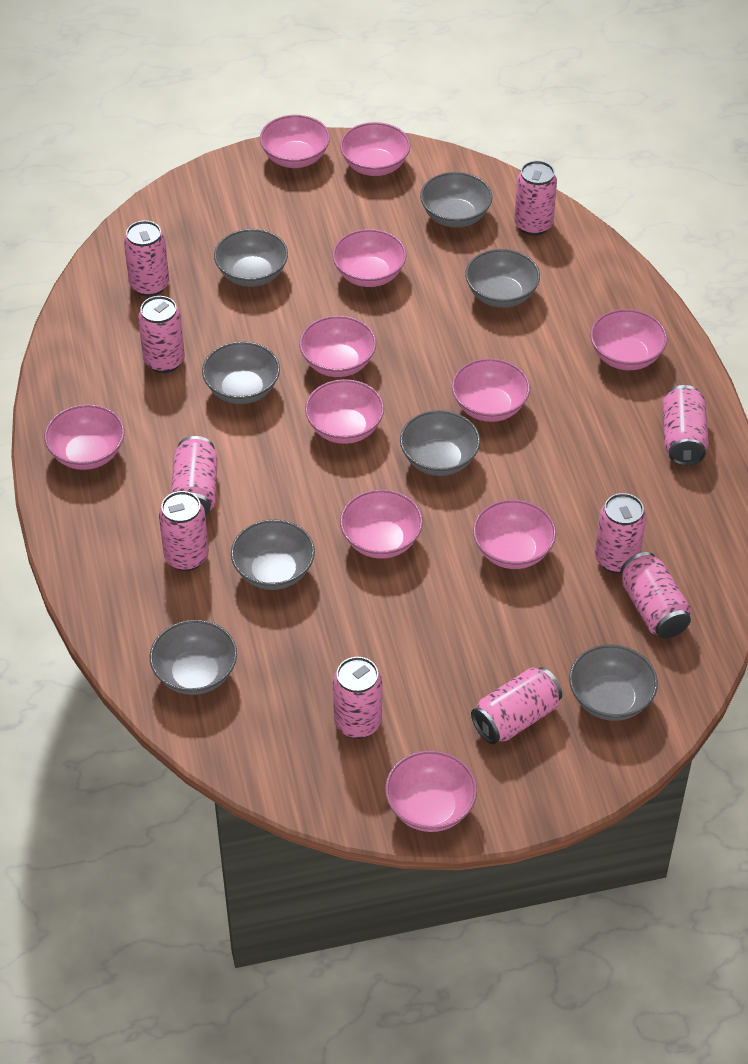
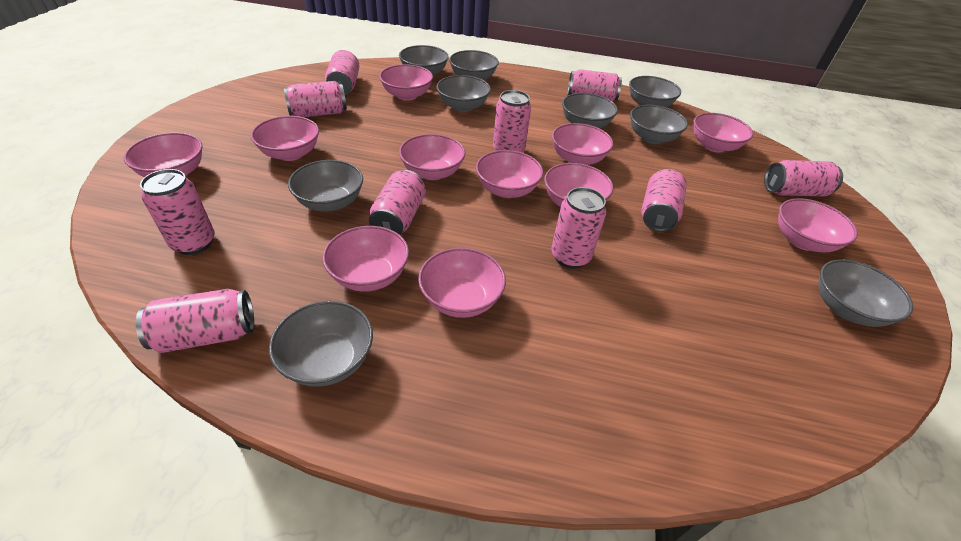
grey bowl: [150,620,237,695] [202,341,280,404] [214,229,288,287] [231,519,315,590] [400,410,480,476] [420,172,492,228] [465,249,540,308] [569,644,658,721] = 8 -> [269,301,373,387] [288,160,363,211] [399,45,449,76] [436,75,491,112] [449,50,499,80] [562,93,618,128] [629,76,681,107] [630,105,688,144] [818,259,913,327] = 9

